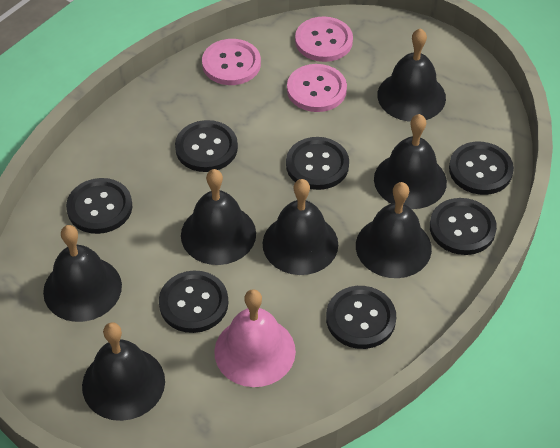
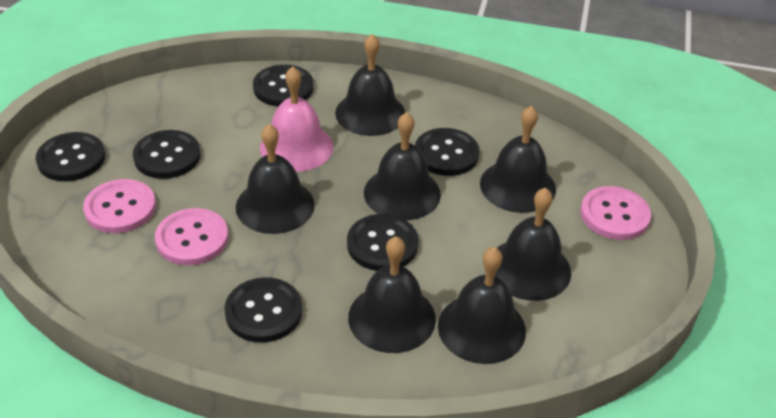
black button: [66,178,132,234] [159,270,228,333] [175,120,238,172] [286,137,349,190] [326,286,396,349] [430,198,497,255] [449,142,514,195] = 7 -> [36,132,105,181] [133,130,200,179] [225,277,302,343] [253,65,314,107] [347,214,419,271] [415,128,479,176] = 6

